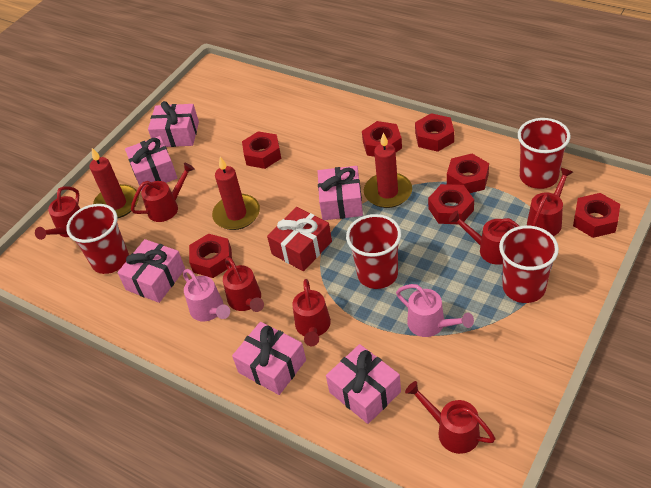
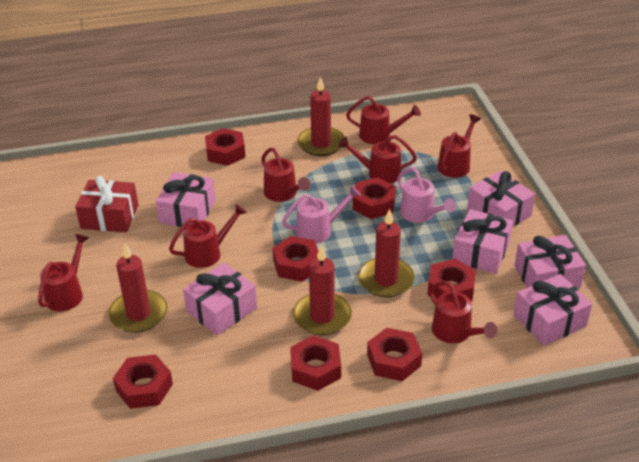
red candle: [90,148,139,219] [212,157,260,230] [364,133,412,208] = 3 -> [109,243,167,333] [293,245,352,335] [297,77,344,156] [358,209,415,297] = 4
red cup: [66,204,129,274] [346,214,401,289] [499,226,559,303] [518,118,570,189] = 4 -> none = 0

